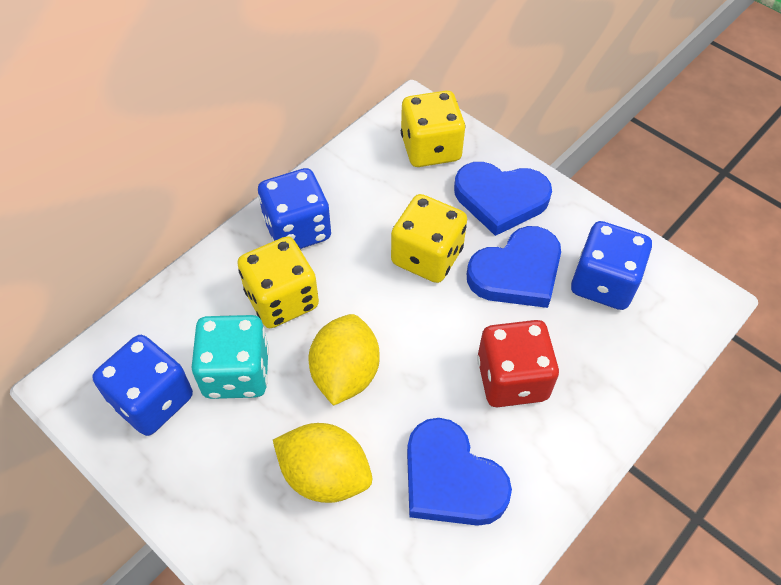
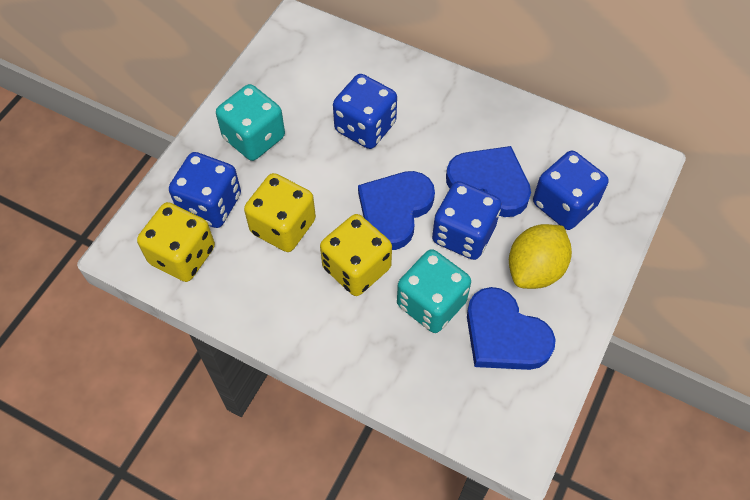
blue dice: [92,335,193,436] [258,168,331,249] [571,221,652,310] = 3 -> [169,152,241,228] [333,74,397,149] [432,181,501,260] [533,151,609,230] = 4
red dice: [477,320,559,407] = 1 -> none = 0
turquoise dice: [192,315,269,399] = 1 -> [216,84,285,161] [397,249,471,333] = 2
yellow lemon: [273,423,372,503] [309,314,380,406] = 2 -> [509,224,572,289] = 1

